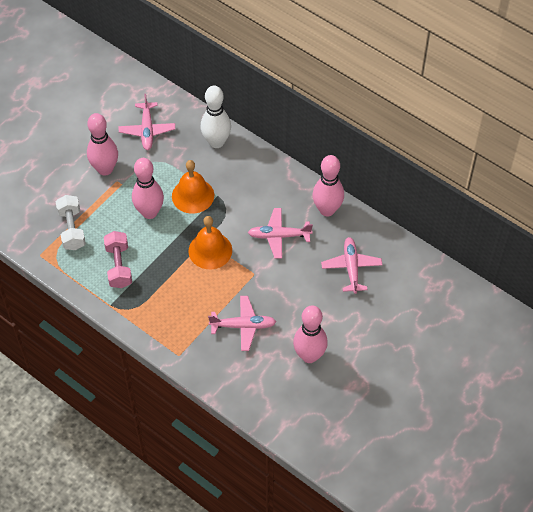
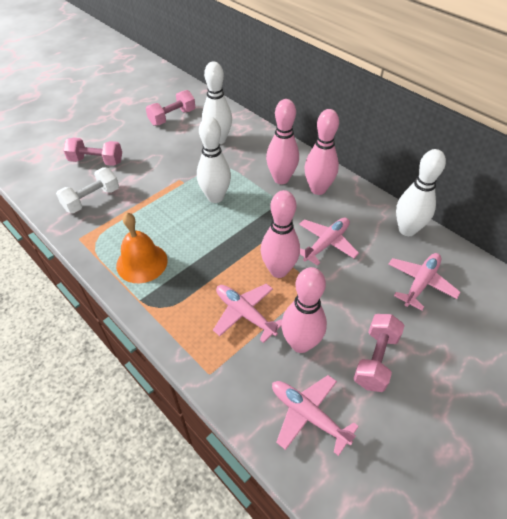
orange bell: [172,160,214,214] [189,216,232,269] = 2 -> [116,213,168,283] = 1
pink dumbbell: [104,231,132,288] = 1 -> [63,138,122,166] [146,90,195,126] [353,314,405,392] = 3
white bowling pin: [201,86,231,148] = 1 -> [197,117,231,203] [202,62,232,144] [396,149,446,236] = 3

